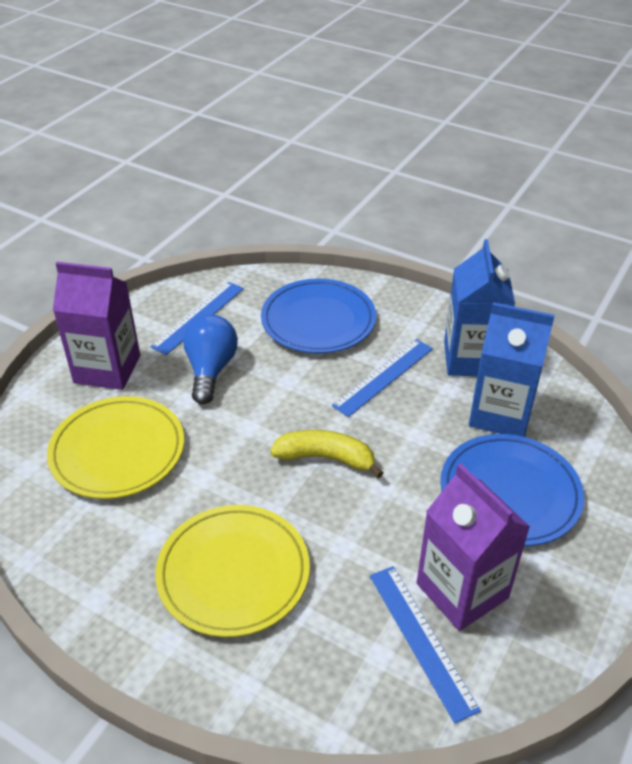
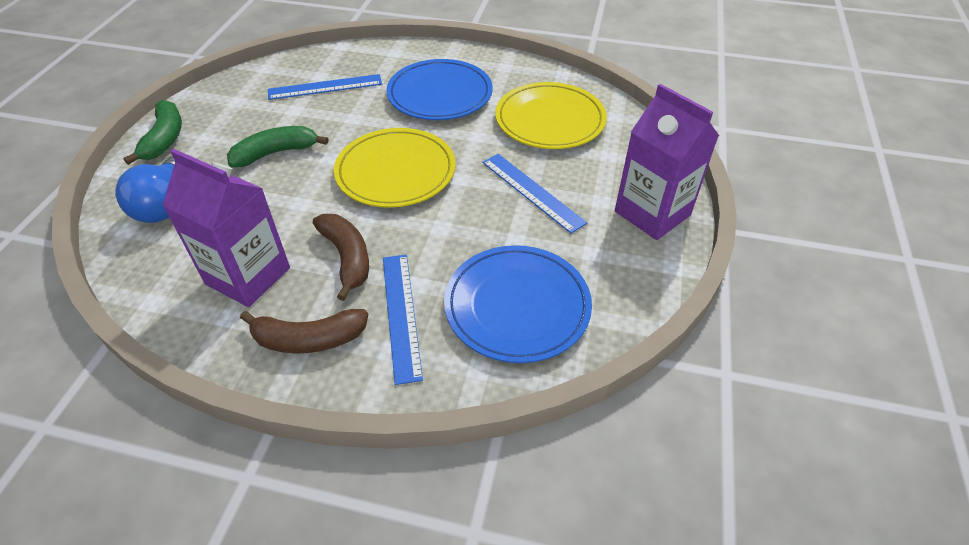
blue carton: [444,239,515,376] [469,302,555,437] = 2 -> none = 0
brown banana: none = 0 -> [240,309,368,354] [313,214,369,301] = 2
green banana: none = 0 -> [123,100,182,165] [227,126,329,167] = 2
yellow banana: [270,430,383,478] = 1 -> none = 0

